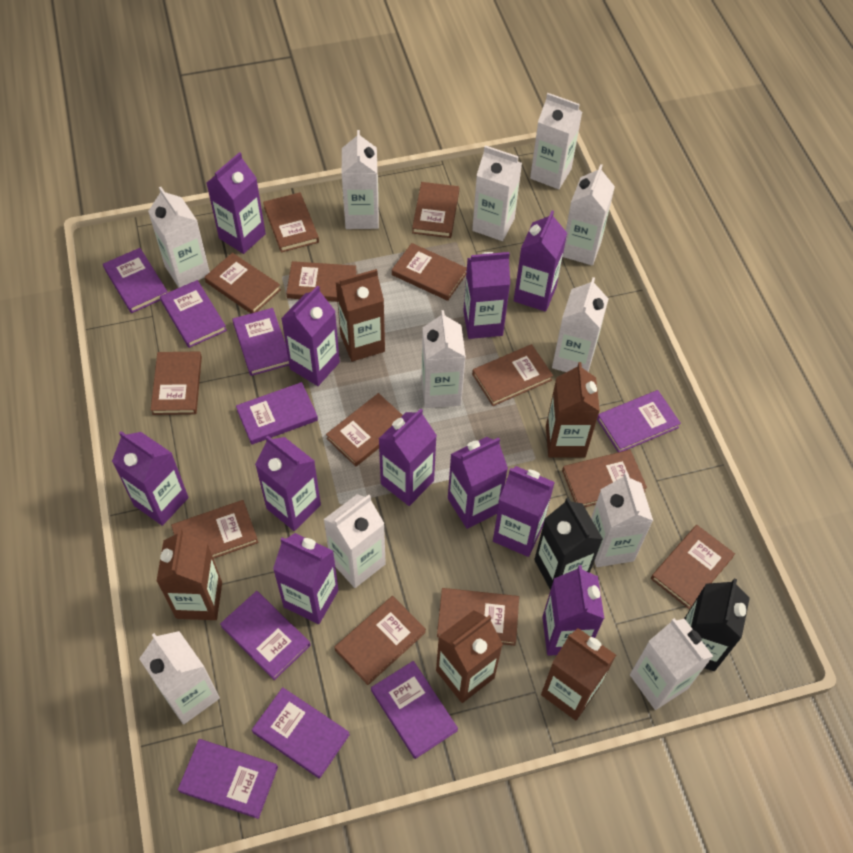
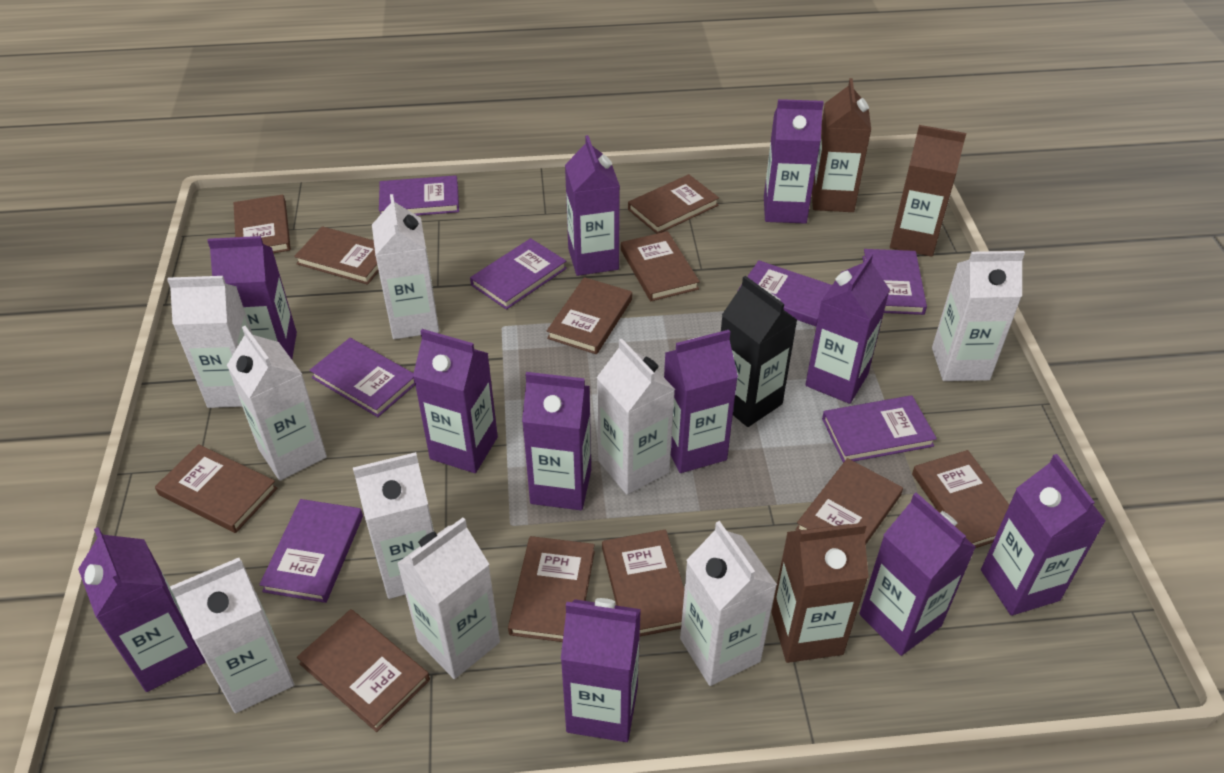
black carton: [534,497,603,590] [684,578,750,671] = 2 -> [721,276,797,427] = 1
brown book: [151,351,202,415] [171,500,258,559] [204,253,281,313] [263,192,319,253] [286,261,356,302] [326,393,402,467] [334,596,426,685] [392,243,467,301] [412,182,459,238] [437,588,519,646] [472,344,553,406] [562,450,647,507] [651,525,735,609] = 13 -> [155,444,278,533] [234,195,291,253] [294,226,379,285] [297,609,430,732] [508,536,595,642] [547,277,632,354] [602,529,685,636] [621,231,700,301] [628,174,719,234] [796,458,903,544] [912,450,1009,548] = 11
brown carton: [156,528,222,620] [336,269,385,362] [436,610,503,703] [541,628,616,720] [546,362,600,458] = 5 -> [771,523,869,663] [812,78,871,212] [890,125,966,257] = 3
purple book: [103,248,168,313] [160,280,227,348] [178,739,278,819] [220,591,311,680] [232,308,289,376] [236,382,318,445] [252,687,350,778] [371,661,458,759] [597,390,681,452] = 9 -> [259,499,363,603] [310,338,415,417] [379,175,459,216] [470,238,567,310] [738,260,832,326] [822,395,937,463] [863,249,927,315] = 7
white carton: [139,631,220,724] [148,187,210,288] [323,494,386,588] [342,130,379,229] [421,310,466,408] [472,145,522,241] [530,93,582,189] [552,277,608,372] [563,164,615,265] [591,472,653,567] [630,618,713,710] = 11 -> [167,276,253,408] [170,558,294,713] [227,326,327,481] [353,452,434,599] [372,194,439,339] [397,518,500,679] [597,339,675,495] [680,521,777,686] [932,251,1025,381] = 9

